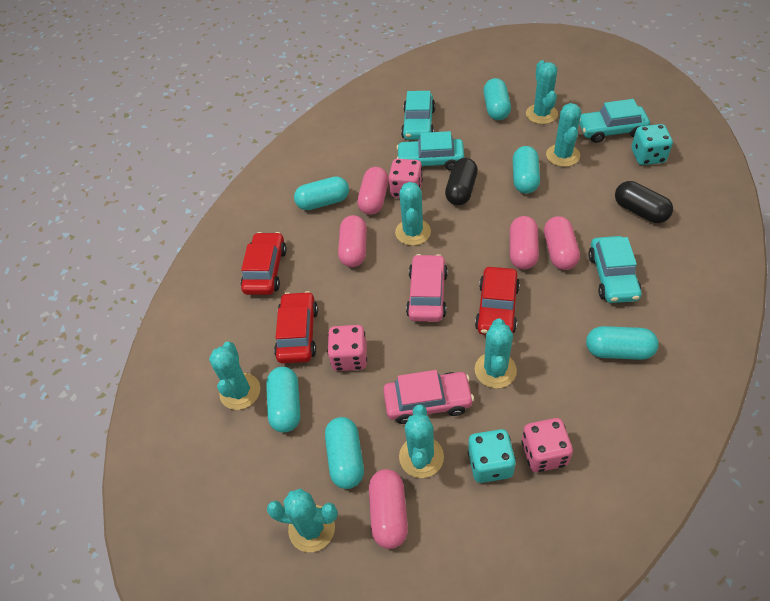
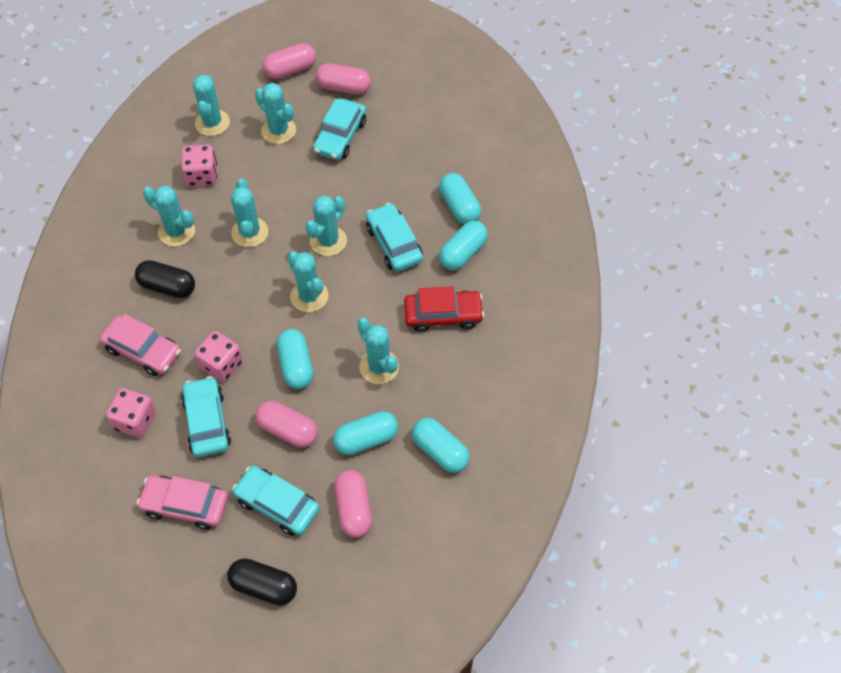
pink capsule: [338,215,367,267] [357,167,389,215] [369,469,408,549] [510,216,539,270] [544,216,580,270] = 5 -> [255,401,318,447] [263,43,316,79] [316,63,371,95] [334,470,372,538] = 4
red car: [241,232,287,295] [274,291,318,364] [475,267,520,335] = 3 -> [404,286,484,332] = 1
turquoise capsule: [266,367,300,432] [294,176,349,210] [325,417,364,489] [483,78,511,120] [513,146,540,194] [586,326,659,360] = 6 -> [276,329,313,389] [333,411,398,455] [412,418,470,473] [439,173,481,224] [439,221,488,270] = 5
turquoise dice: [468,429,516,483] [632,124,673,165] = 2 -> none = 0

